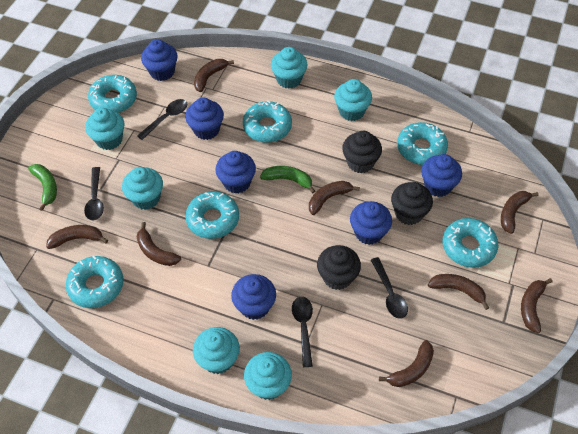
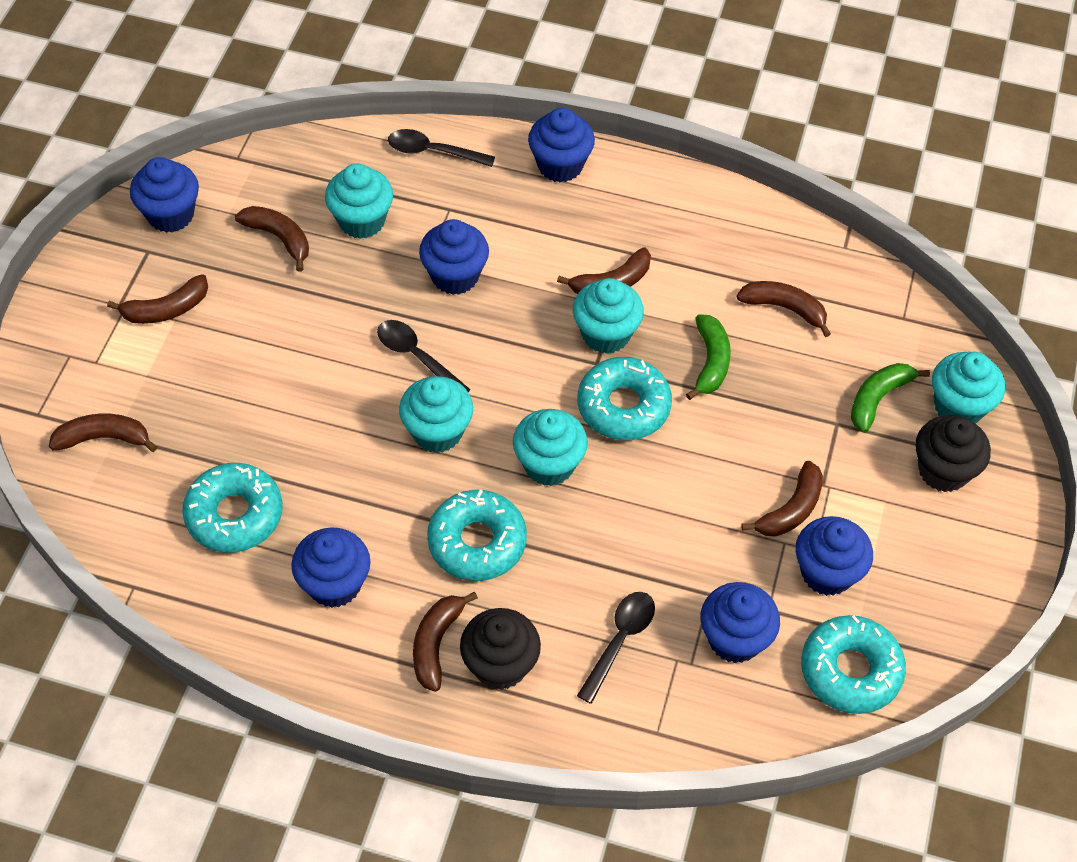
black cupcake: [317,245,361,290] [342,131,382,173] [391,182,433,225] = 3 -> [460,608,541,690] [916,415,991,492] = 2
black spoon: [84,167,104,220] [137,99,187,140] [292,297,313,367] [371,257,408,319] = 4 -> [377,320,471,392] [388,129,495,167] [577,592,655,704] = 3
brown banana: [46,225,108,249] [137,222,181,266] [194,59,234,92] [309,181,360,215] [379,340,434,387] [428,274,489,310] [501,191,539,234] [521,278,553,333] = 8 -> [49,414,157,452] [107,274,208,324] [235,206,309,272] [413,592,478,692] [557,248,651,294] [737,281,831,337] [741,461,823,537] = 7
turquoise cupcake: [85,108,124,150] [122,167,163,210] [193,327,240,374] [244,352,292,400] [271,47,307,89] [334,79,372,121] = 6 -> [325,163,393,239] [399,376,473,453] [513,409,588,486] [573,278,644,354] [932,352,1005,423] = 5
turquoise donut: [66,256,123,308] [88,75,137,113] [185,191,239,239] [243,100,292,143] [397,122,448,165] [443,218,498,268] = 6 -> [182,463,283,553] [427,490,527,581] [578,357,672,440] [801,615,906,714] = 4

